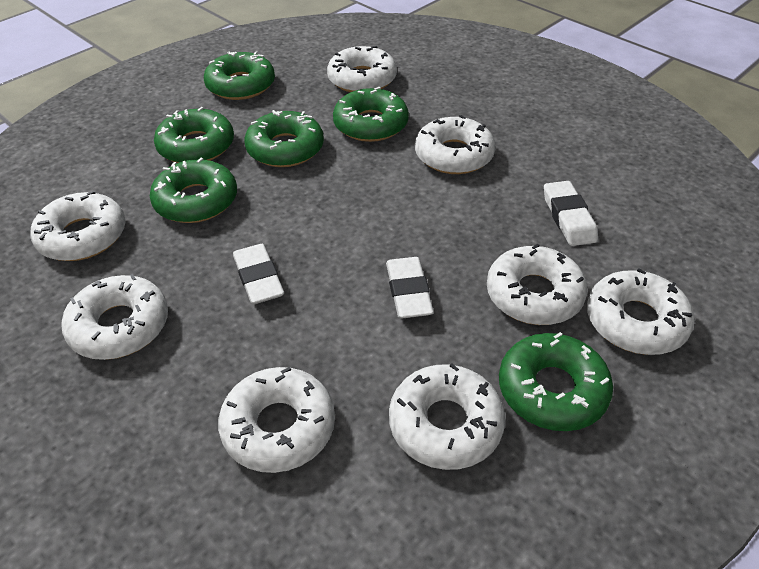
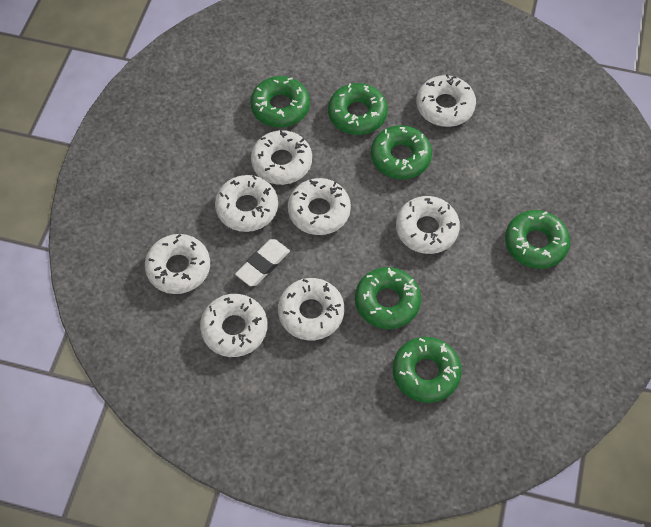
white eraser: [233,244,284,304] [386,257,434,319] [544,181,598,246] = 3 -> [235,239,290,286] = 1

